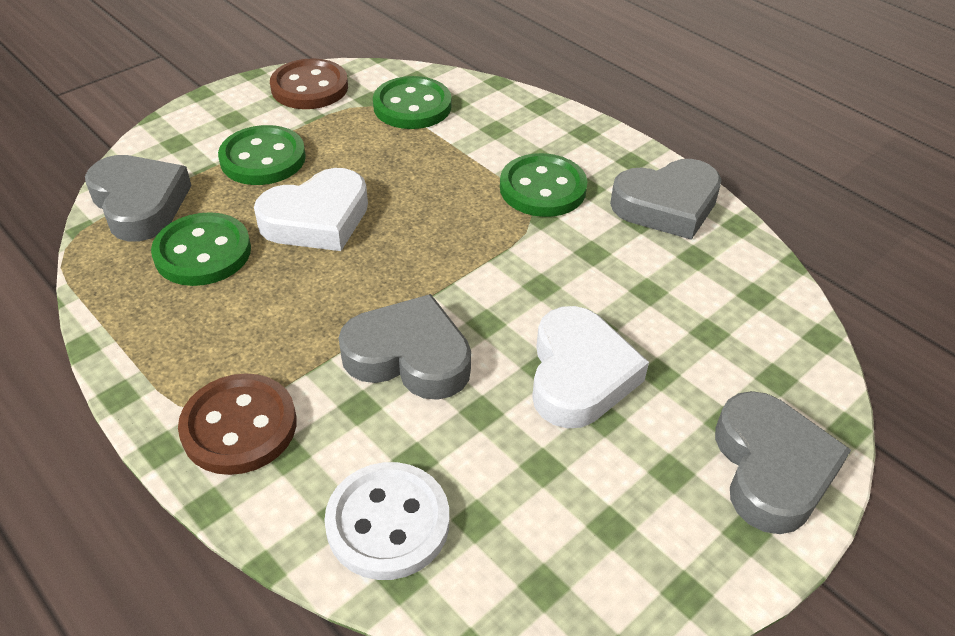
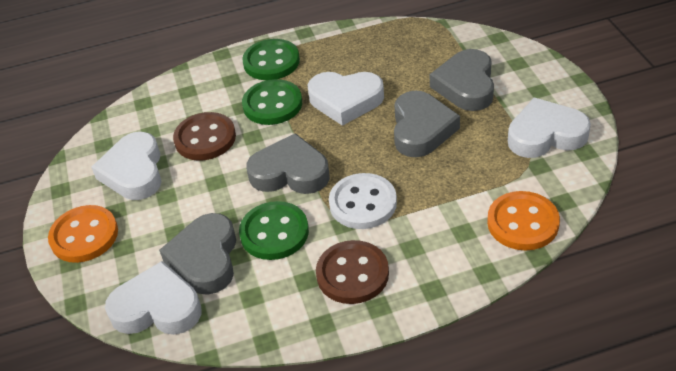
green button: [151,212,251,286] [218,125,306,185] [373,76,452,129] [500,153,588,217] = 4 -> [239,201,309,260] [242,39,300,80] [242,79,302,125] = 3
orange button: none = 0 -> [48,205,118,263] [487,191,560,250] = 2
white heart: [254,168,368,251] [532,306,649,429] = 2 -> [91,132,162,200] [105,261,202,335] [308,72,384,126] [508,98,591,158] = 4

